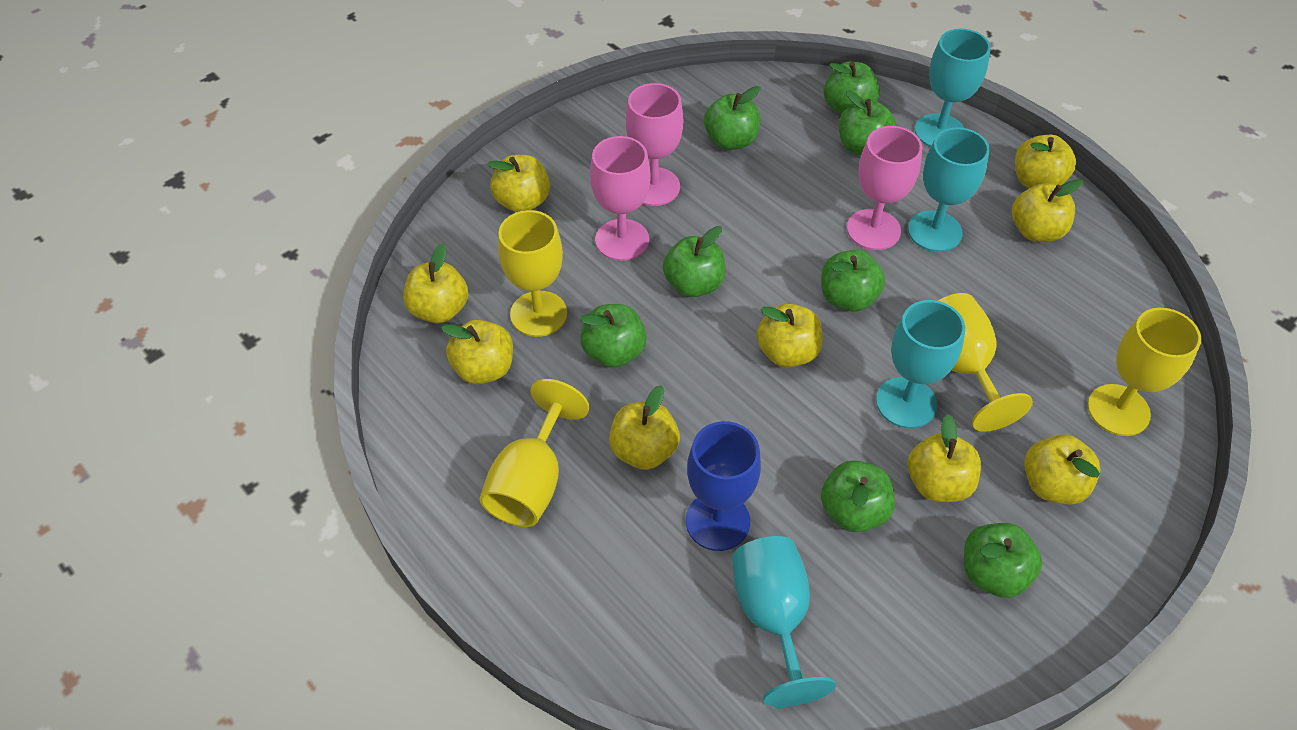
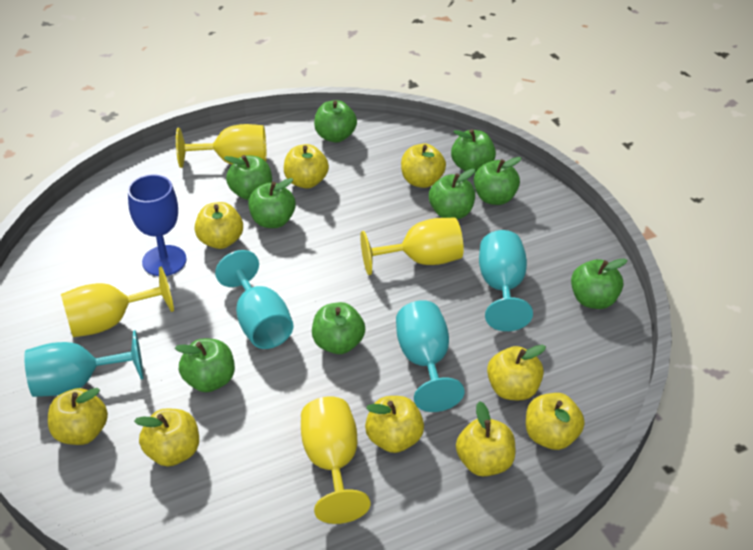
green apple: [580,304,647,368] [663,226,725,297] [704,86,760,150] [821,250,885,312] [821,460,895,532] [824,62,880,115] [839,90,896,156] [964,523,1042,598] = 8 -> [175,339,235,392] [224,155,272,200] [248,178,296,228] [312,302,365,354] [314,100,357,143] [429,169,475,219] [451,129,496,173] [474,157,522,205] [571,258,627,309] = 9
pink goblet: [590,136,651,261] [626,83,684,206] [847,126,923,250] = 3 -> none = 0

